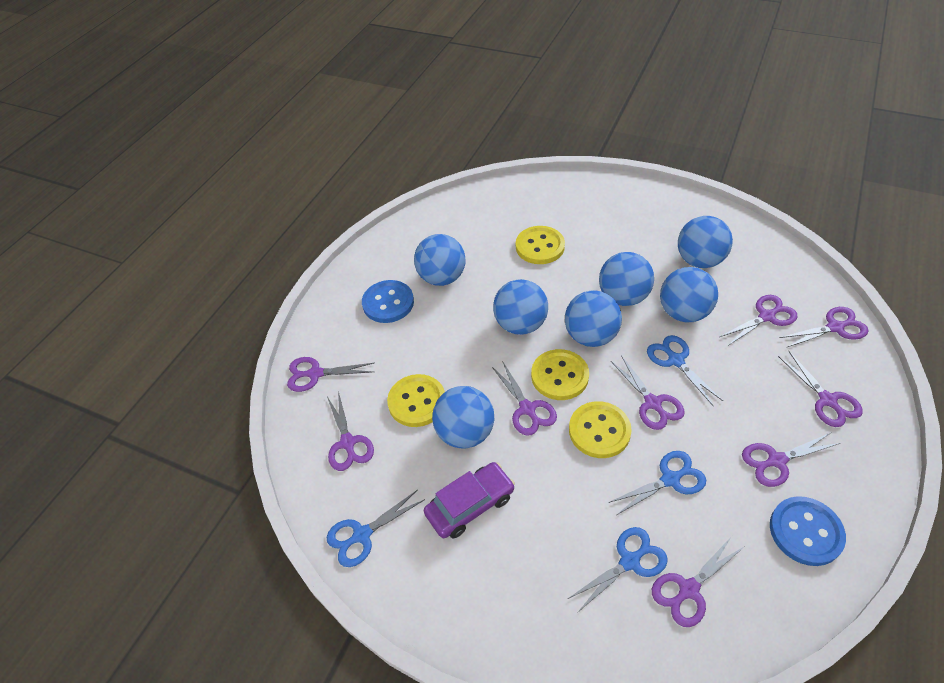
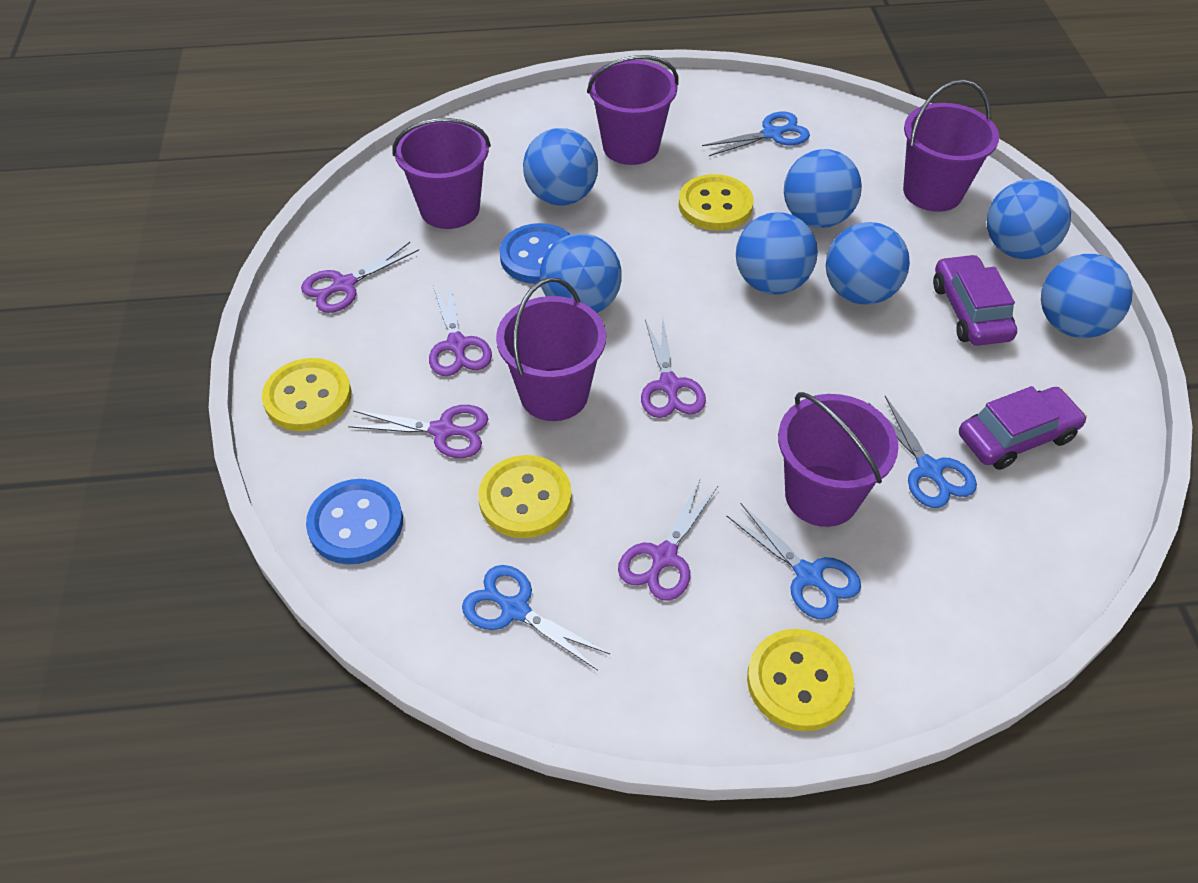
purple bucket: none = 0 -> [392,118,491,229] [496,277,606,421] [587,55,678,165] [778,392,898,527] [903,80,999,212] = 5
purple car: [424,462,515,538] = 1 -> [933,254,1017,346] [959,386,1087,470] = 2
purple scissors: [287,357,374,392] [327,391,374,471] [492,361,557,436] [611,355,685,430] [652,536,745,627] [720,295,797,346] [742,433,840,487] [778,351,863,427] [780,307,868,348] = 9 -> [301,242,419,313] [348,405,488,458] [429,283,492,376] [618,480,719,601] [641,318,706,418] = 5

